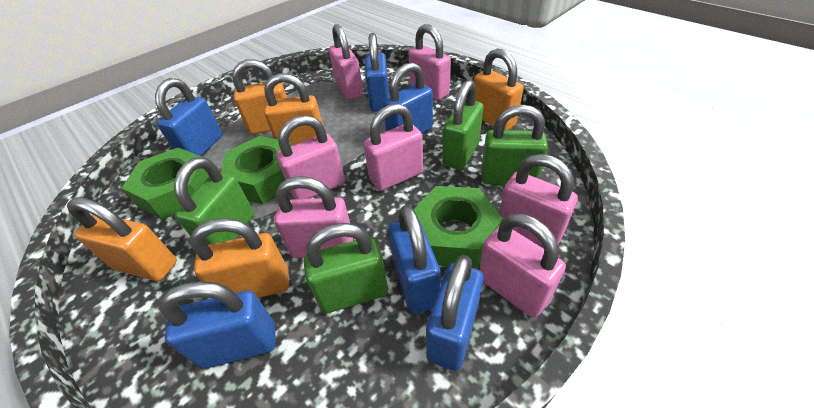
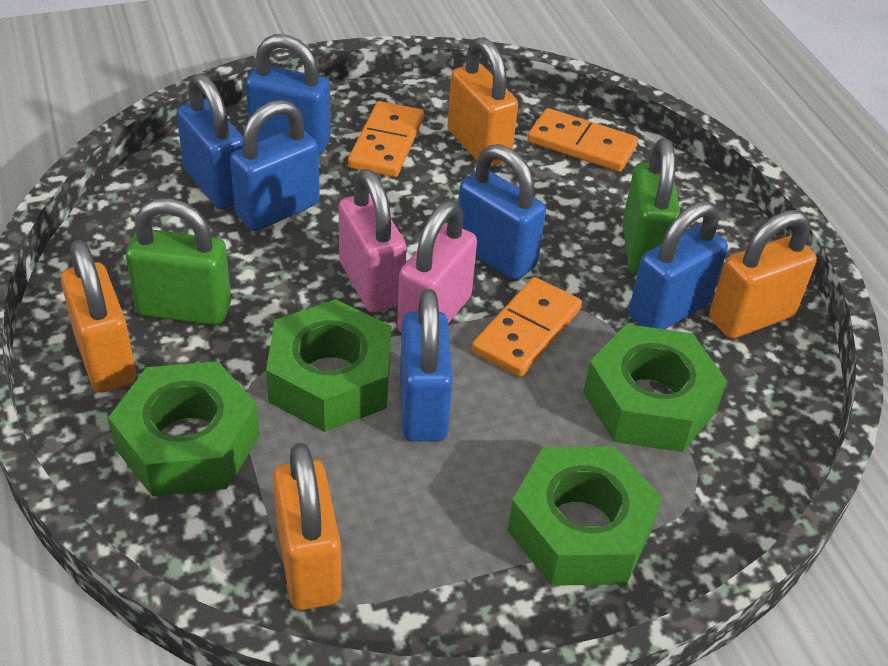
green nut: [122,147,209,220] [221,136,291,204] [414,186,503,269] = 3 -> [108,361,260,496] [266,299,391,432] [507,446,662,586] [583,324,727,452] = 4
green padlock: [174,157,254,245] [303,223,388,313] [442,80,483,170] [482,105,548,185] = 4 -> [126,198,231,325] [622,138,680,275] = 2
orange domino: none = 0 -> [348,101,424,177] [472,277,582,377] [528,108,638,172] = 3
orange padlock: [67,197,177,281] [190,218,289,298] [232,59,287,135] [264,73,323,146] [474,48,523,130] = 5 -> [61,240,136,393] [273,443,341,610] [448,37,518,167] [709,210,817,339] = 4
pink padlock: [274,176,353,258] [276,115,345,199] [329,24,363,100] [363,103,423,191] [408,24,451,100] [479,213,566,318] [499,154,578,246] = 7 -> [339,169,407,313] [397,201,477,333] = 2

